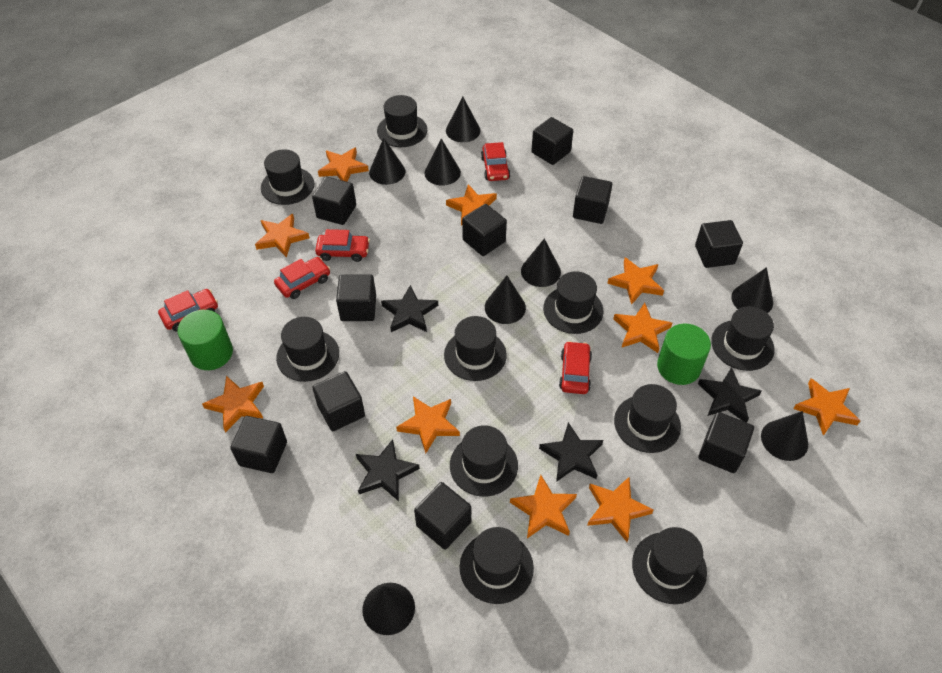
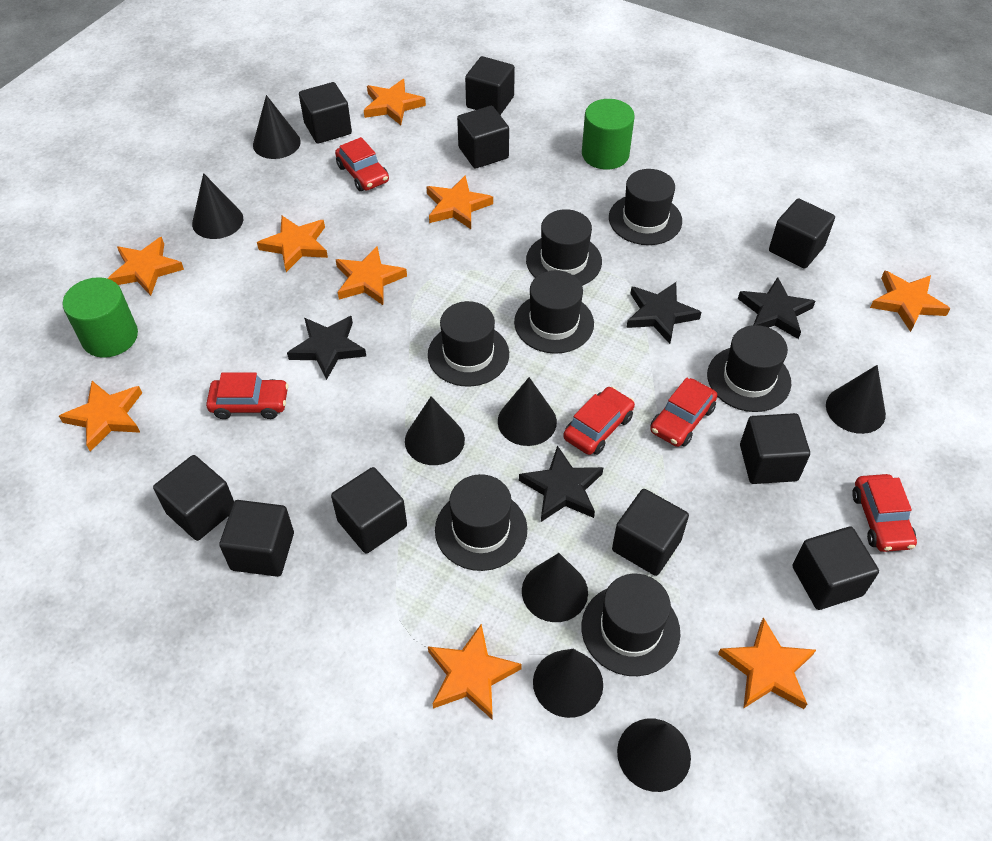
black hat: [261,149,315,205] [276,317,339,382] [377,95,427,147] [444,316,507,381] [450,425,518,497] [460,527,534,604] [543,271,604,334] [614,384,681,453] [632,527,707,604] [711,306,775,371] = 10 -> [428,301,509,387] [435,474,527,571] [514,270,594,354] [526,209,602,286] [581,574,680,676] [609,169,682,245] [707,325,791,412] = 7
orange star: [202,376,264,433] [255,214,310,258] [318,147,369,182] [396,396,460,453] [446,184,497,226] [510,475,577,538] [587,477,654,542] [607,257,664,305] [613,303,672,353] [793,378,860,436] = 10 -> [59,381,142,452] [107,237,184,296] [257,216,328,272] [336,246,407,305] [364,79,426,125] [427,175,493,229] [428,624,522,720] [718,617,816,709] [870,270,950,332] = 9

